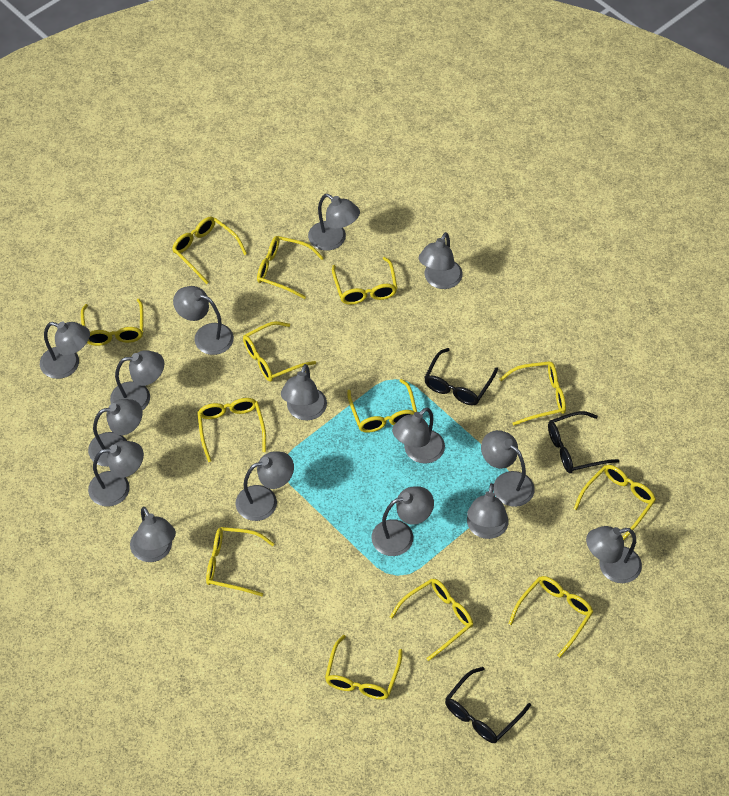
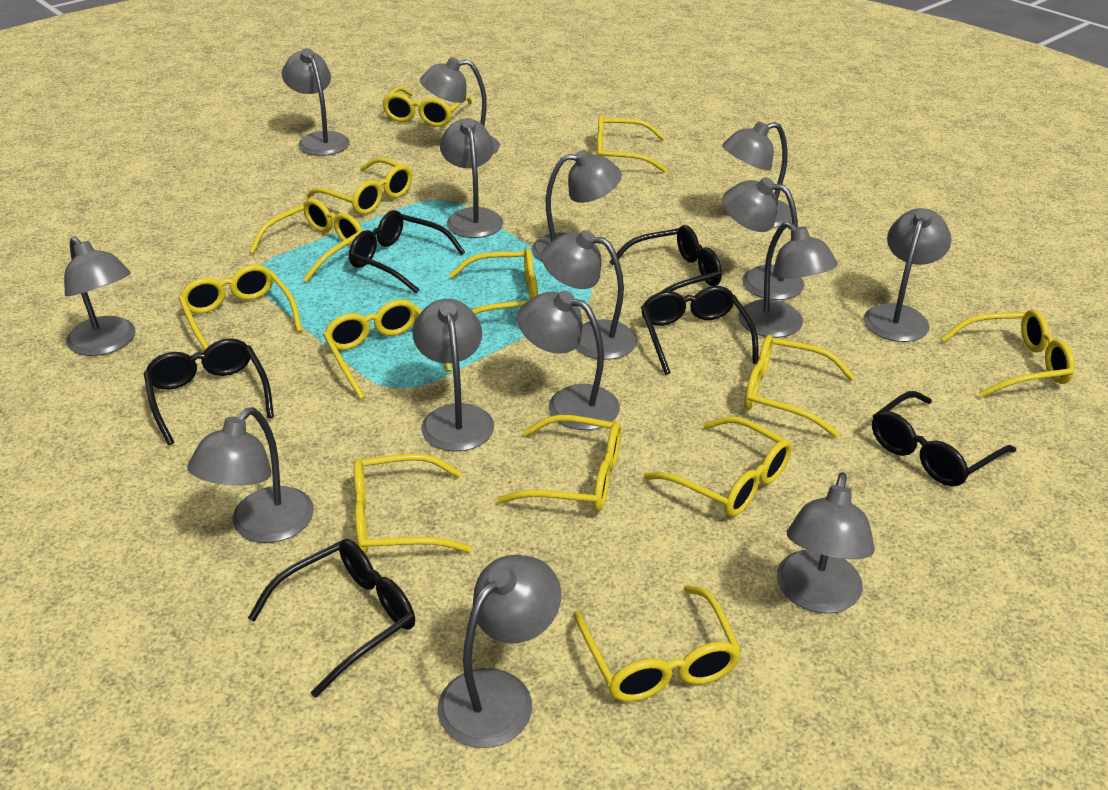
black glasses: [424,348,498,405] [445,667,531,743] [548,411,619,473] = 3 -> [144,338,274,445] [248,539,415,698] [349,210,465,294] [609,225,722,292] [641,286,759,375] [872,391,1016,487] = 6

